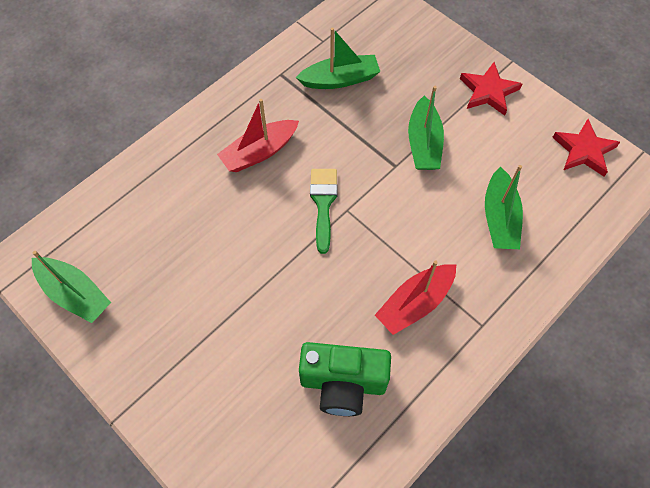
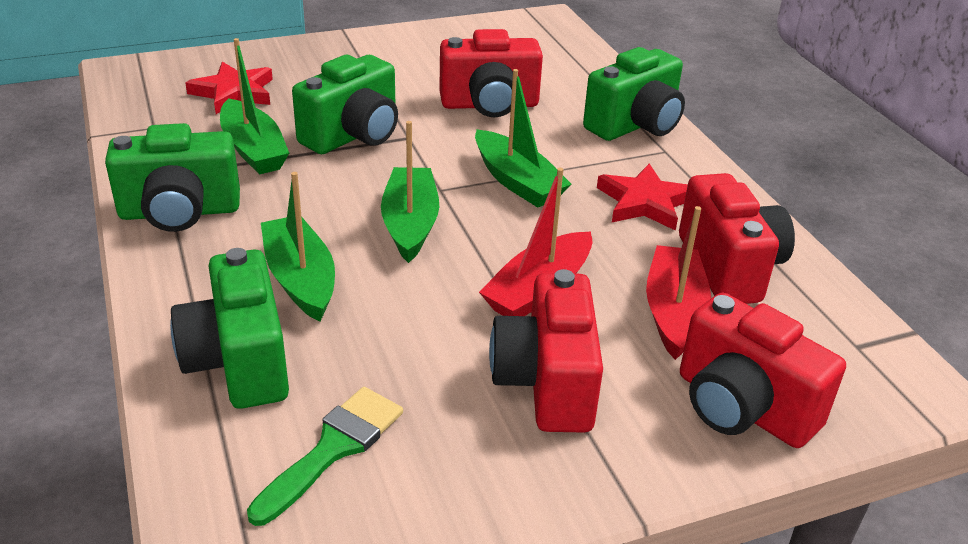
green camera: [299,342,391,416] = 1 -> [105,123,240,232] [170,248,289,409] [292,55,398,154] [583,47,685,141] = 4
red camera: none = 0 -> [439,29,543,117] [489,269,603,433] [679,173,795,304] [680,293,846,448] = 4

